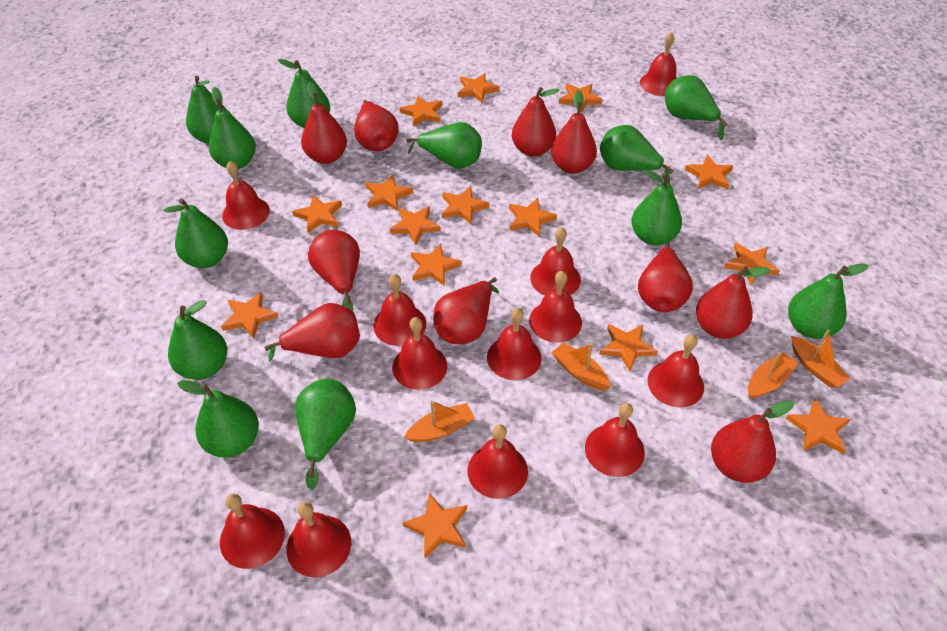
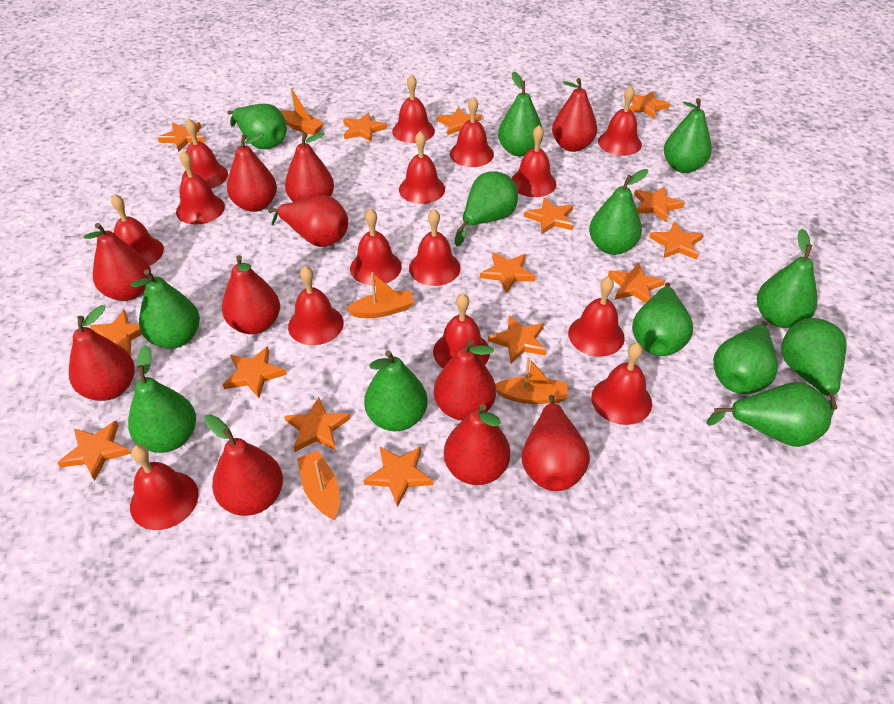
green pear: [164,198,228,268] [168,300,227,380] [177,380,259,458] [186,76,226,144] [209,87,256,169] [278,59,330,128] [295,379,356,490] [406,122,482,169] [600,125,673,184] [631,169,682,246] [665,75,728,141] [788,263,868,339] = 12 -> [128,345,196,453] [130,269,200,349] [228,104,287,149] [364,350,428,431] [455,171,518,246] [498,72,543,156] [589,169,648,255] [632,283,693,356] [664,98,712,173] [707,382,832,447] [713,321,778,394] [757,229,818,328] [781,318,847,418] = 13
red bell: [220,494,285,569] [222,161,270,230] [286,502,351,577] [373,274,426,346] [392,317,447,390] [467,424,528,499] [487,308,542,380] [529,271,582,343] [530,227,581,296] [585,403,645,477] [640,32,677,96] [648,335,704,408] = 12 -> [111,194,164,266] [130,445,199,530] [176,151,225,225] [182,118,228,189] [288,266,344,345] [350,208,402,285] [392,74,435,143] [399,131,445,204] [409,209,461,286] [433,293,490,368] [450,97,494,167] [511,125,557,197] [568,277,625,357] [591,342,652,425] [598,86,642,156] = 15
red pear: [264,303,360,361] [301,82,347,164] [308,230,360,311] [354,100,399,151] [433,277,499,344] [512,87,559,157] [551,90,597,174] [638,242,693,312] [696,266,770,339] [711,401,794,483] = 10 -> [69,305,135,401] [83,223,151,301] [204,414,283,516] [222,255,280,334] [227,132,277,212] [268,195,348,247] [285,132,334,202] [434,339,496,421] [444,404,510,485] [522,395,590,491] [552,78,597,152] = 11

